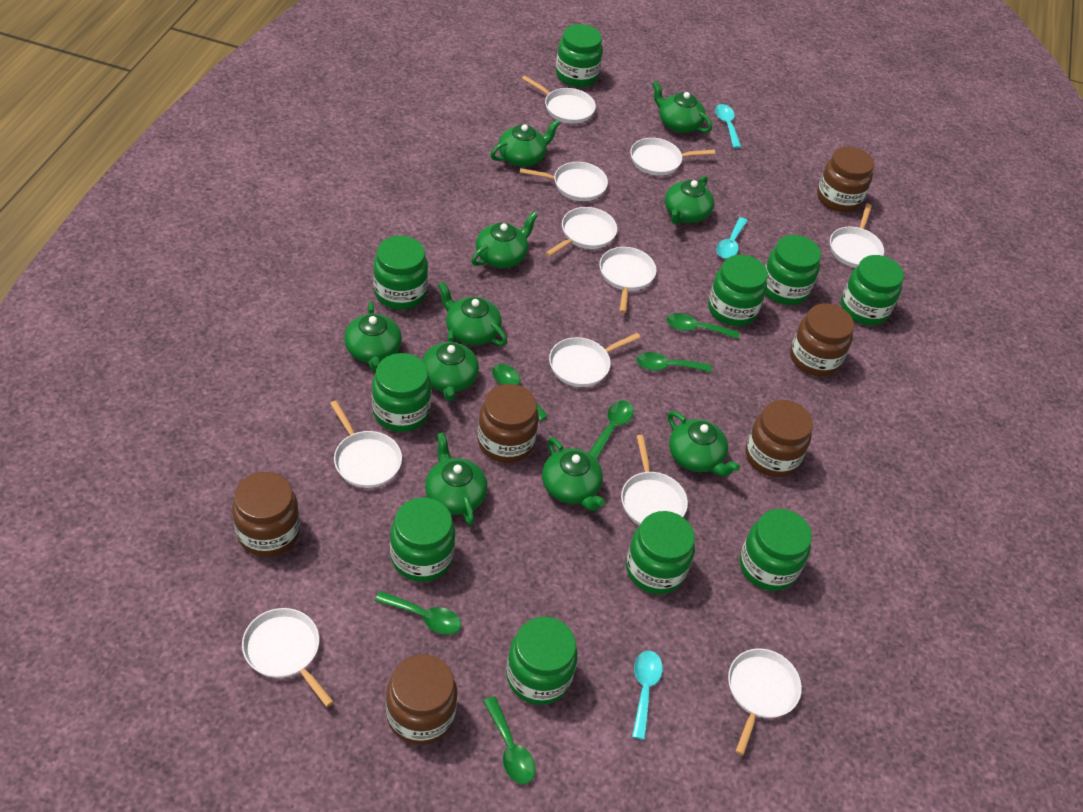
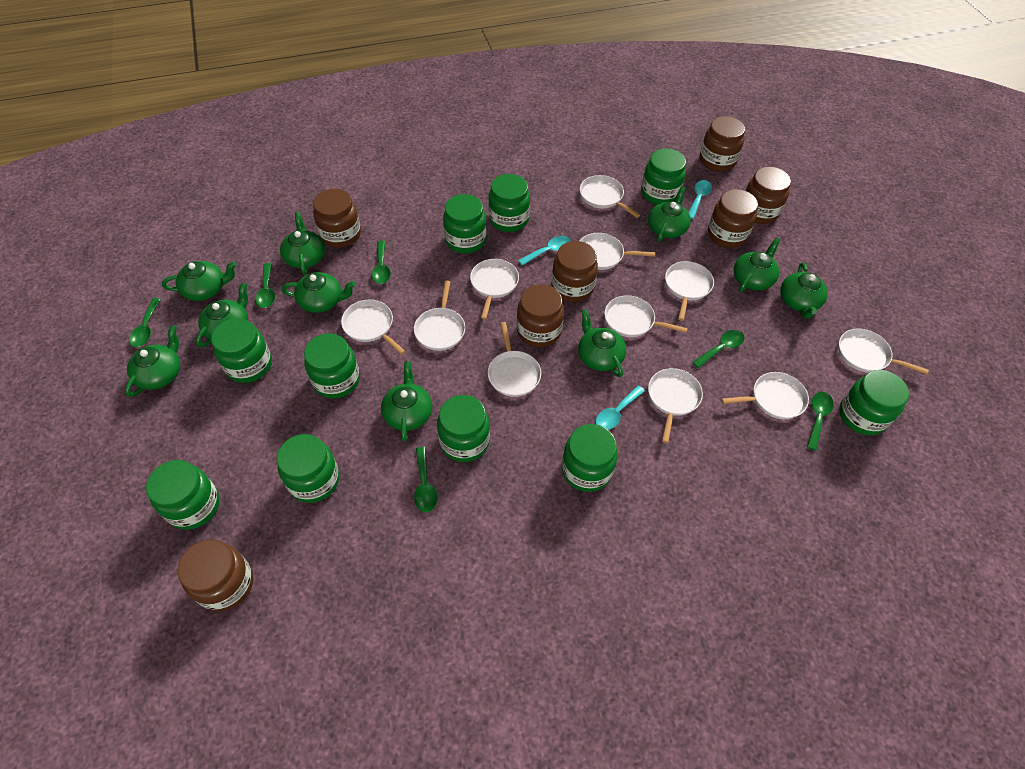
brown jar: [232,472,300,557] [386,654,457,745] [477,384,539,463] [746,400,813,477] [790,304,854,376] [817,146,874,212] = 6 -> [178,539,253,611] [313,189,361,248] [517,284,564,347] [551,241,598,302] [700,116,745,172] [708,189,758,248] [745,167,791,224] = 7

